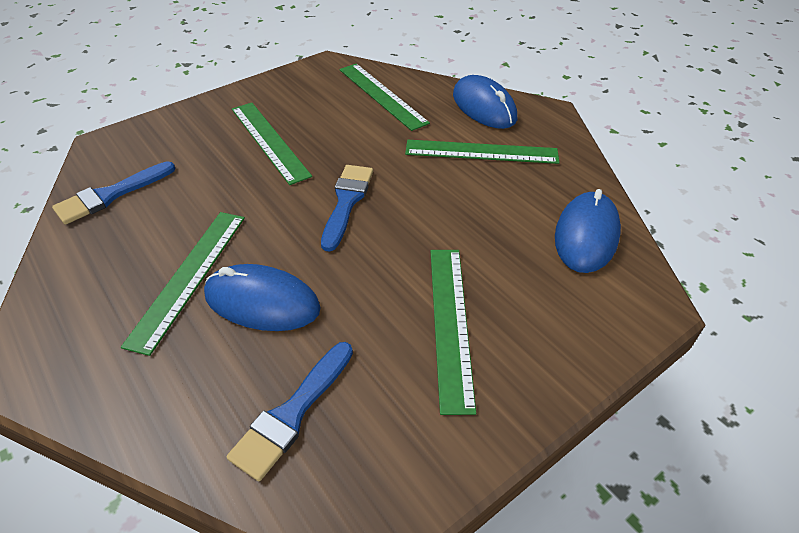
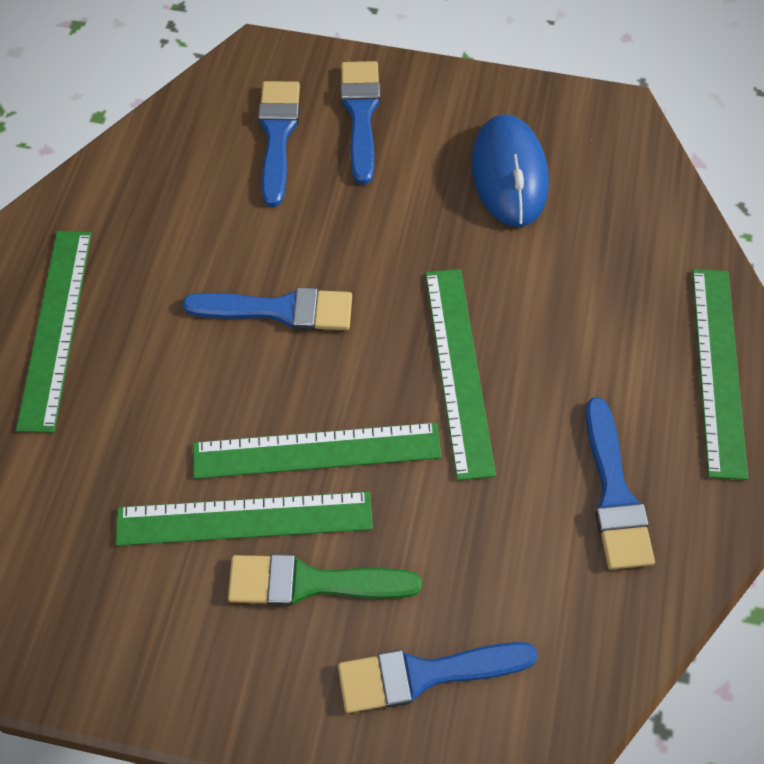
blue brush: [52,161,175,225] [227,342,353,481] [321,165,373,252] = 3 -> [182,287,352,330] [258,81,300,207] [338,642,538,713] [341,61,380,184] [585,397,655,570] = 5
blue mouse: [204,264,321,331] [453,75,517,129] [555,189,621,273] = 3 -> [471,114,549,227] = 1
green brush: none = 0 -> [228,554,422,606] = 1

